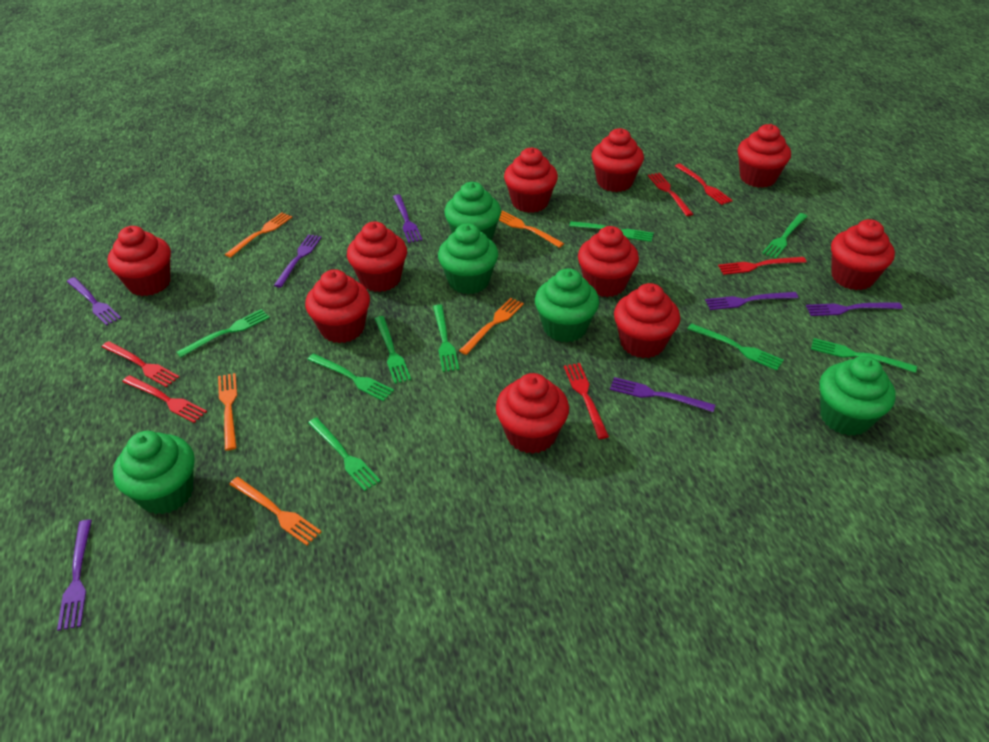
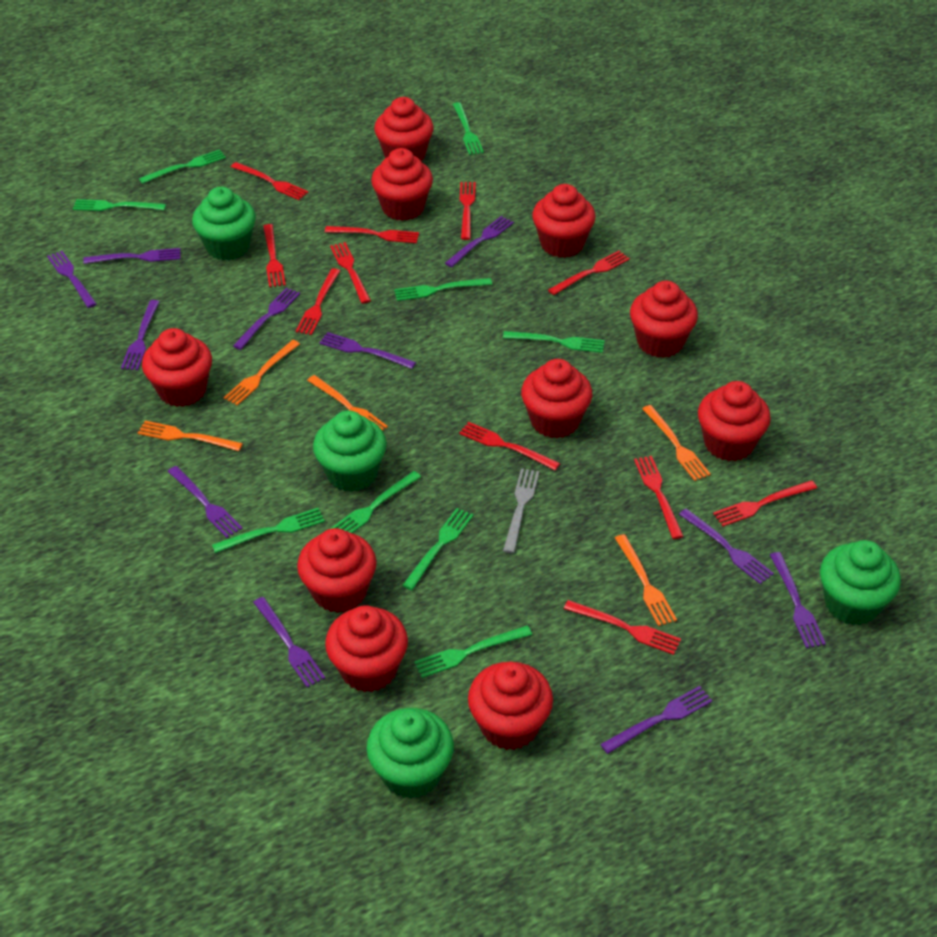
green cupcake: [113,431,195,514] [438,223,498,294] [444,182,501,240] [535,268,599,342] [819,356,896,436] = 5 -> [192,187,256,261] [313,410,387,492] [366,708,454,799] [820,540,901,625] = 4
grey fork: none = 0 -> [503,468,539,553] = 1
purple fork: [57,520,92,631] [67,277,121,326] [273,234,322,288] [393,195,422,243] [610,377,715,412] [705,292,798,310] [806,302,903,316] = 7 -> [47,251,97,308] [83,248,180,264] [121,300,160,370] [167,466,243,538] [233,288,300,350] [253,597,325,688] [319,332,416,369] [445,216,514,267] [600,686,712,754] [679,509,774,584] [770,552,826,648] = 11
red fork: [102,341,179,387] [122,375,207,423] [564,363,609,439] [648,173,693,216] [675,164,733,205] [718,257,806,275] = 6 -> [231,162,309,200] [263,224,286,287] [296,268,340,335] [325,226,419,243] [330,242,371,304] [459,422,560,470] [460,182,476,240] [548,251,630,295] [564,600,681,655] [634,456,684,539] [713,480,817,527] = 11

